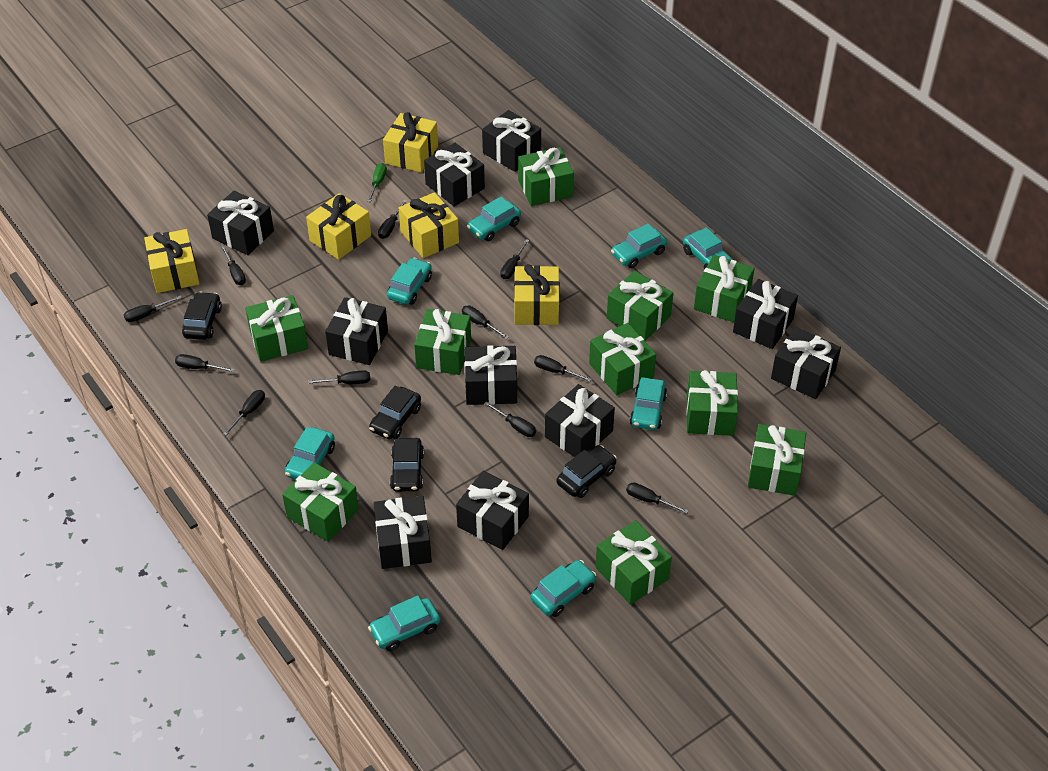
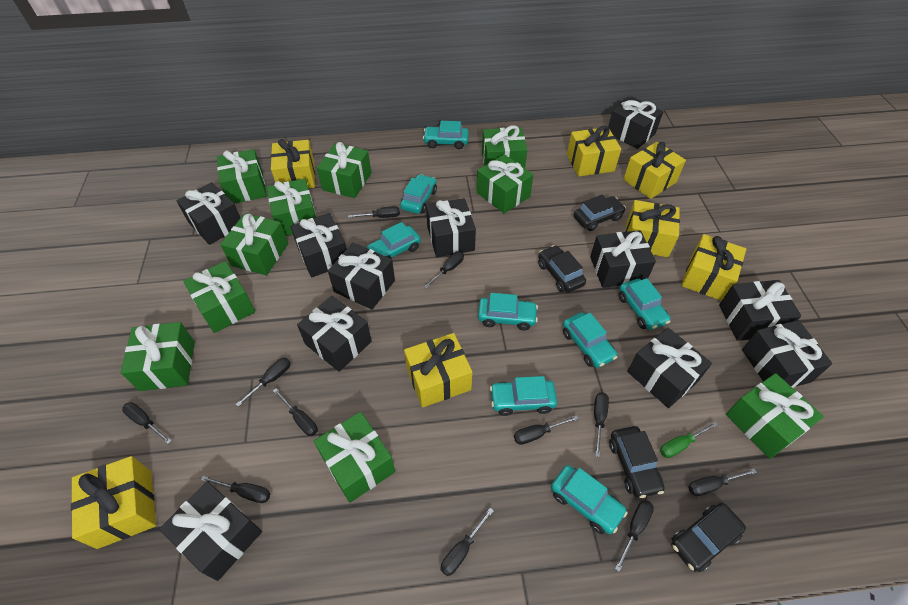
black gift: [207,191,274,255] [325,297,388,365] [374,496,432,569] [424,143,485,206] [456,471,529,550] [465,345,517,405] [482,110,541,172] [545,384,615,457] [733,279,798,349] [771,327,841,399] = 10 -> [159,481,262,581] [177,182,240,245] [290,213,347,278] [297,296,372,372] [328,243,395,310] [426,198,476,257] [590,230,656,288] [608,96,663,149] [627,328,712,408] [719,280,801,341] [742,320,832,388] = 11
yellow gift: [144,229,200,293] [306,193,371,260] [383,112,438,173] [399,192,459,258] [514,264,560,325] = 5 -> [71,456,156,549] [271,139,315,188] [404,333,472,408] [567,126,621,177] [623,142,686,199] [626,200,680,257] [681,234,746,301] = 7

